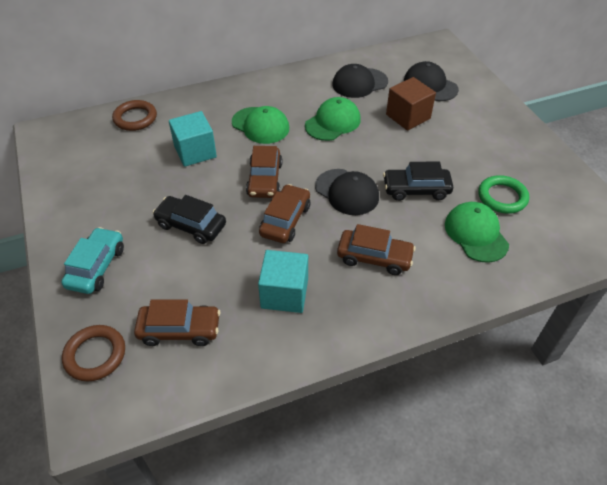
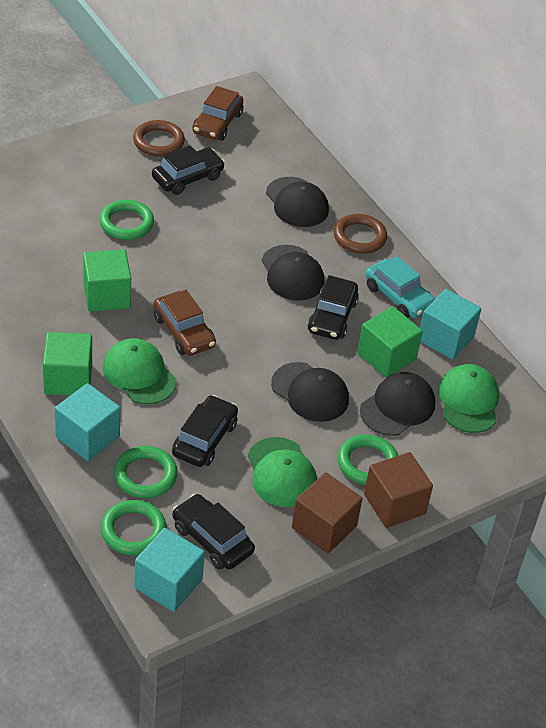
black cap: [315,169,379,215] [332,64,388,98] [404,61,459,101] = 3 -> [262,245,324,301] [266,177,329,227] [271,362,349,422] [360,372,435,436] = 4
black car: [153,195,226,244] [383,162,453,201] = 2 -> [152,146,225,195] [172,395,238,467] [173,494,255,570] [307,275,359,340] = 4
brown car: [134,299,220,346] [246,146,282,198] [259,184,310,243] [337,224,416,275] = 4 -> [154,290,216,356] [192,86,243,140] = 2
brown cube: [386,77,436,131] = 1 -> [292,472,362,554] [364,452,433,528] = 2
green cube: none = 0 -> [43,332,92,395] [83,249,131,312] [357,306,423,378] = 3
green ring: [478,175,529,214] = 1 -> [99,200,154,240] [101,500,167,555] [114,446,178,498] [338,434,398,485] = 4
turquoise cube: [169,111,217,167] [258,250,308,313] = 2 -> [55,383,120,461] [134,528,205,612] [420,289,481,360] = 3

